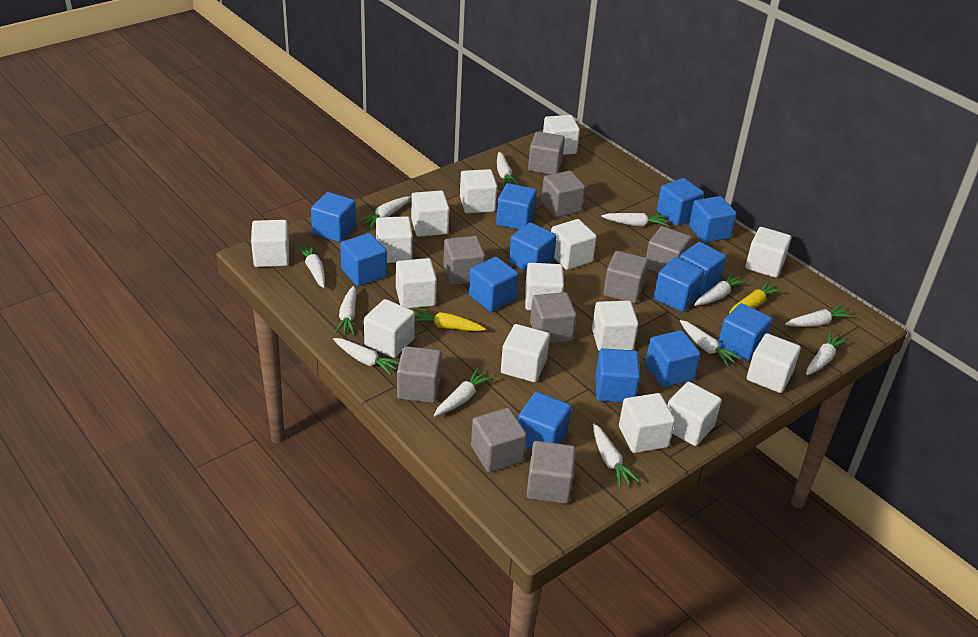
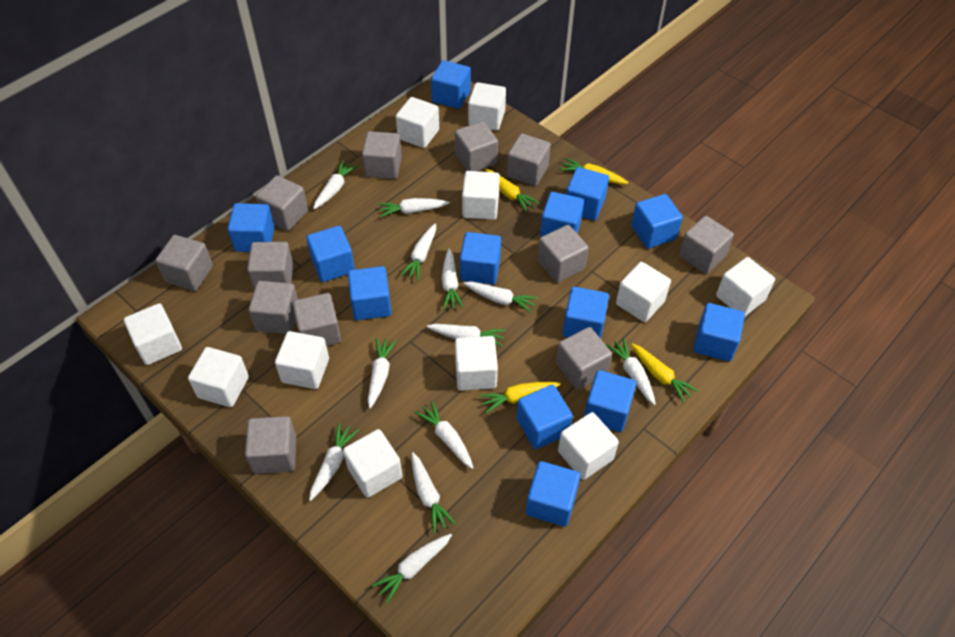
grey cube: [397,346,442,403] [443,236,485,285] [471,408,527,472] [526,441,576,504] [528,132,565,175] [530,292,576,344] [541,171,585,217] [603,251,648,303] [646,226,691,273] = 9 -> [155,235,213,291] [245,416,297,474] [247,242,294,290] [248,281,298,334] [256,175,308,231] [292,293,341,346] [362,131,402,179] [455,121,498,171] [507,133,551,186] [538,225,589,283] [556,327,612,390] [679,216,734,274] = 12
white cube: [251,220,289,267] [364,299,415,358] [376,216,413,263] [396,258,437,308] [411,190,449,237] [460,169,497,213] [501,324,550,382] [525,263,564,311] [543,115,580,155] [551,219,597,270] [592,301,639,351] [619,393,675,453] [667,382,722,446] [745,227,791,278] [747,333,801,393] = 15 -> [124,303,182,365] [188,347,249,407] [275,331,329,389] [343,429,402,498] [396,97,439,148] [455,336,498,391] [462,171,500,220] [468,82,506,130] [558,412,619,480] [616,262,671,322] [716,257,775,316] = 11
yellow carrot: [414,309,486,331] [729,281,783,314] = 2 -> [479,382,561,413] [485,169,539,212] [560,158,628,184] [631,343,698,403] = 4

